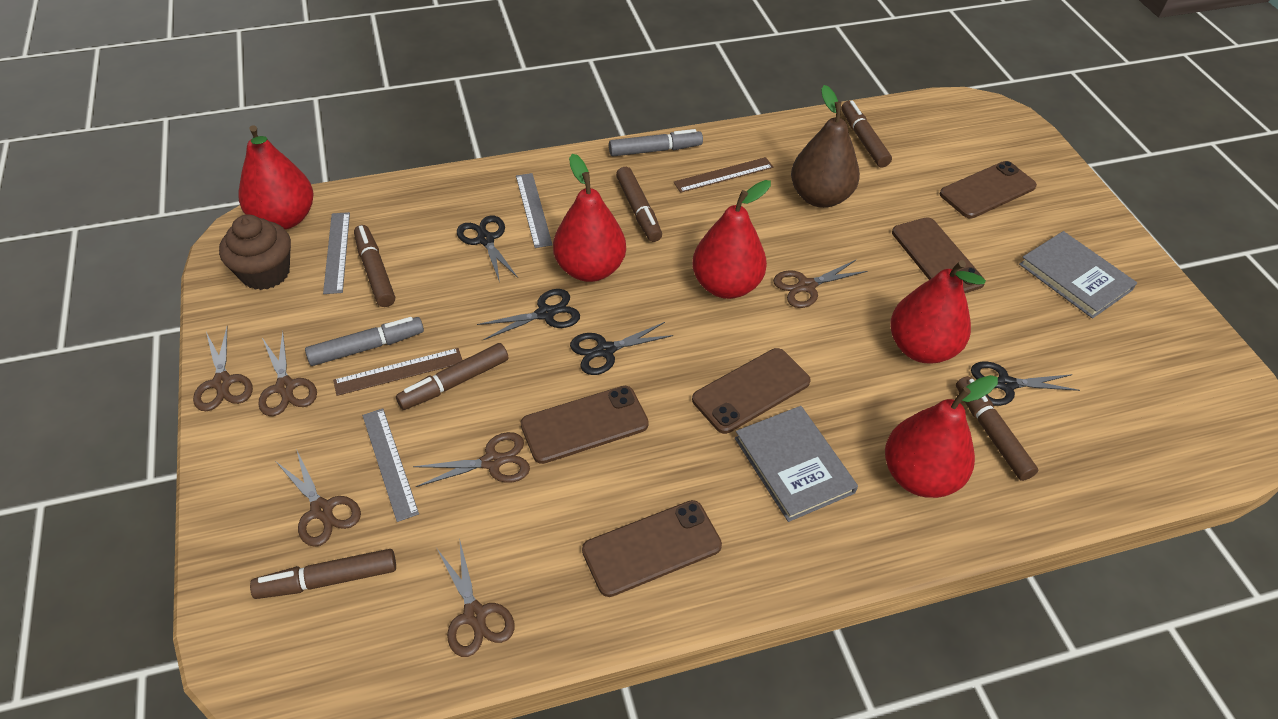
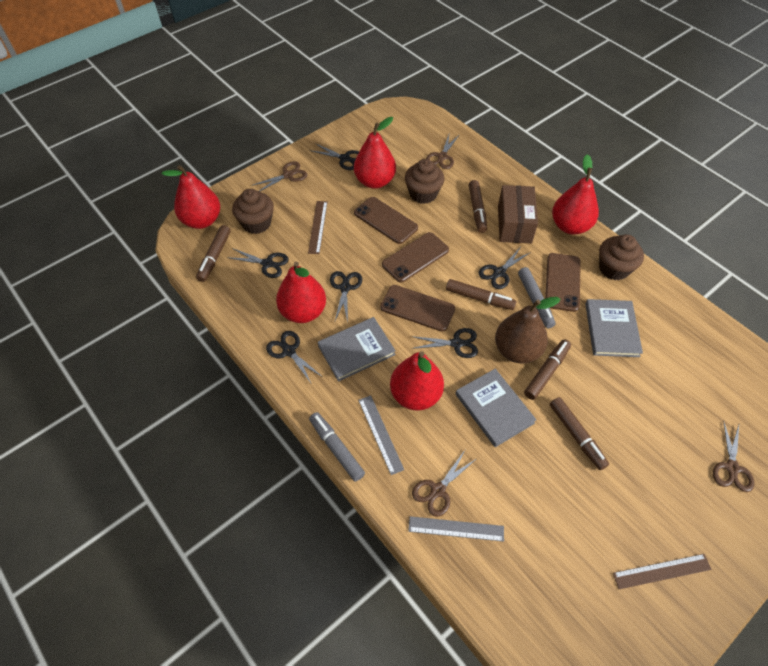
black scissors: [457,215,518,283] [477,289,580,340] [570,322,674,375] [971,361,1080,406] = 4 -> [230,248,289,278] [266,331,323,383] [310,143,359,170] [330,271,362,323] [411,328,478,358] [479,247,531,289] = 6
brown box: none = 0 -> [498,185,538,243] = 1
brown cupcake: [219,215,291,290] = 1 -> [232,189,274,234] [405,159,444,204] [599,234,644,280] = 3
brown marker: [250,549,396,599] [354,225,395,307] [396,343,509,410] [616,167,662,242] [841,100,892,167] [956,376,1038,481] = 6 -> [196,225,231,282] [446,279,516,310] [469,180,487,233] [524,339,571,400] [550,397,609,470] = 5
brown phone: [521,386,649,464] [582,500,722,597] [692,348,811,434] [892,217,984,293] [940,161,1037,219] = 5 -> [354,197,418,244] [380,285,455,332] [382,232,449,283] [545,253,581,312] = 4
brown scissors: [193,327,253,411] [258,331,317,416] [276,449,361,547] [413,432,530,487] [437,542,514,657] [773,260,867,308] = 6 -> [253,161,307,192] [412,450,476,517] [426,132,460,169] [713,420,754,492] = 4
grey book: [735,406,858,522] [1019,231,1137,319] = 2 -> [318,317,396,382] [456,369,536,447] [585,299,643,357] = 3
grey ruler: [323,212,350,294] [362,408,419,522] [516,173,553,248] = 3 -> [358,395,404,475] [408,516,504,542] = 2

